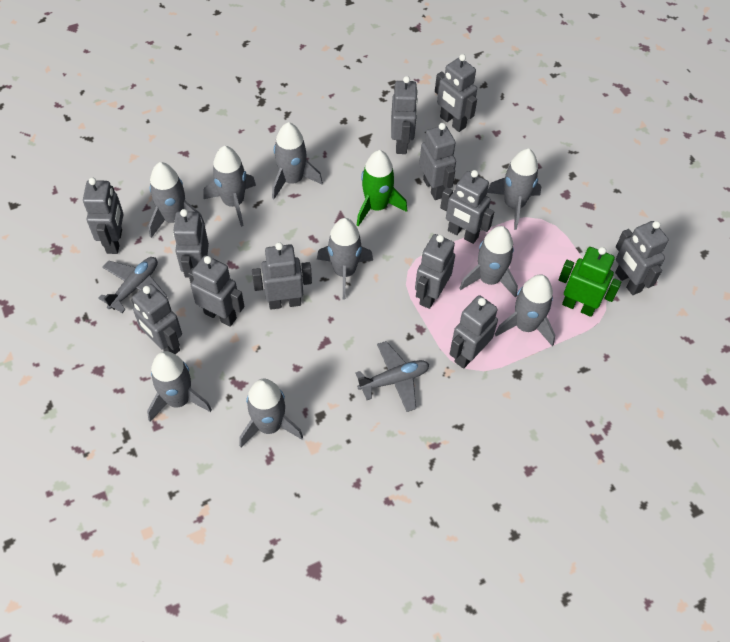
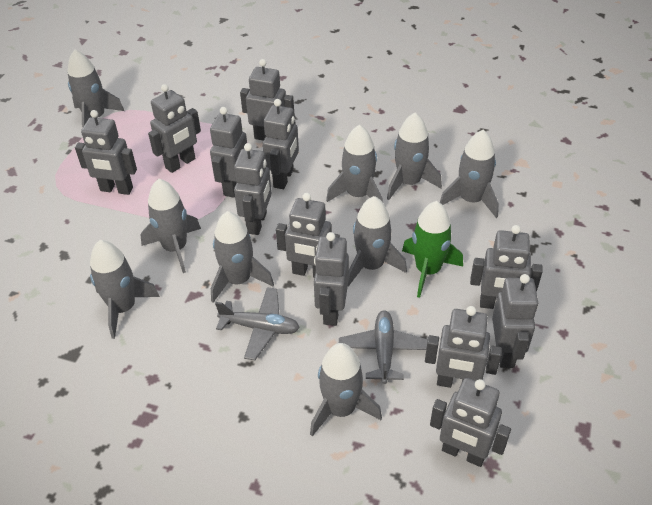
green robot: [559,247,622,317] = 1 -> none = 0

